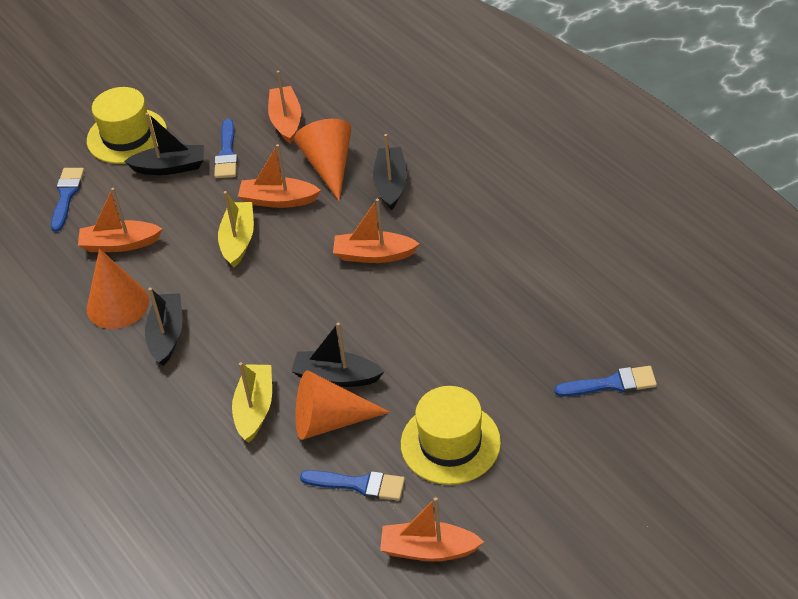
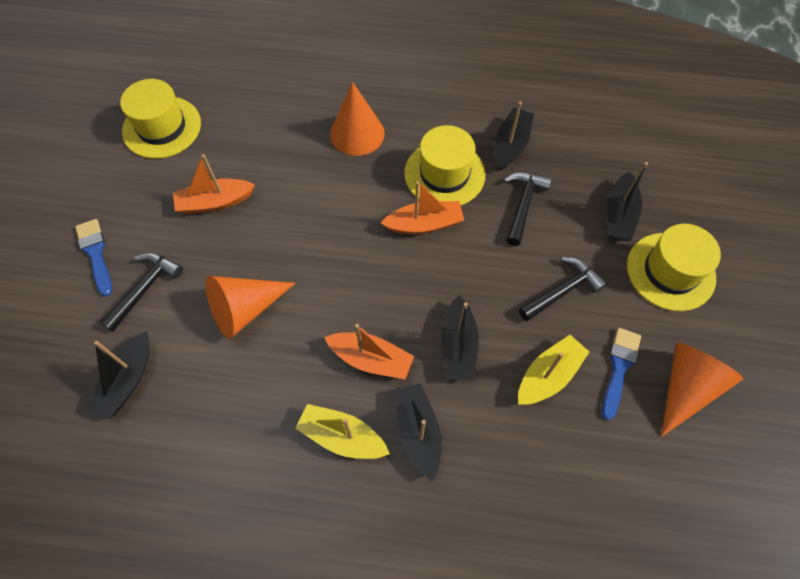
black boat: [124,113,204,175] [145,288,183,366] [291,323,384,387] [373,134,407,210] = 4 -> [86,331,149,419] [395,383,441,481] [441,295,479,381] [494,101,534,170] [607,162,648,241] = 5
black hammer: none = 0 -> [100,253,183,332] [504,172,552,246] [519,257,607,321] = 3
blue brush: [51,168,84,232] [214,119,238,178] [300,470,405,500] [554,366,657,397] = 4 -> [75,219,112,297] [601,328,641,420] = 2
orange boat: [78,188,162,252] [238,144,321,208] [268,71,301,144] [333,199,420,263] [380,497,484,561] = 5 -> [173,154,255,214] [324,324,414,379] [381,181,464,234] = 3
yellow hat: [87,87,167,164] [401,386,501,485] = 2 -> [120,79,201,159] [404,125,485,205] [627,224,721,311] = 3

